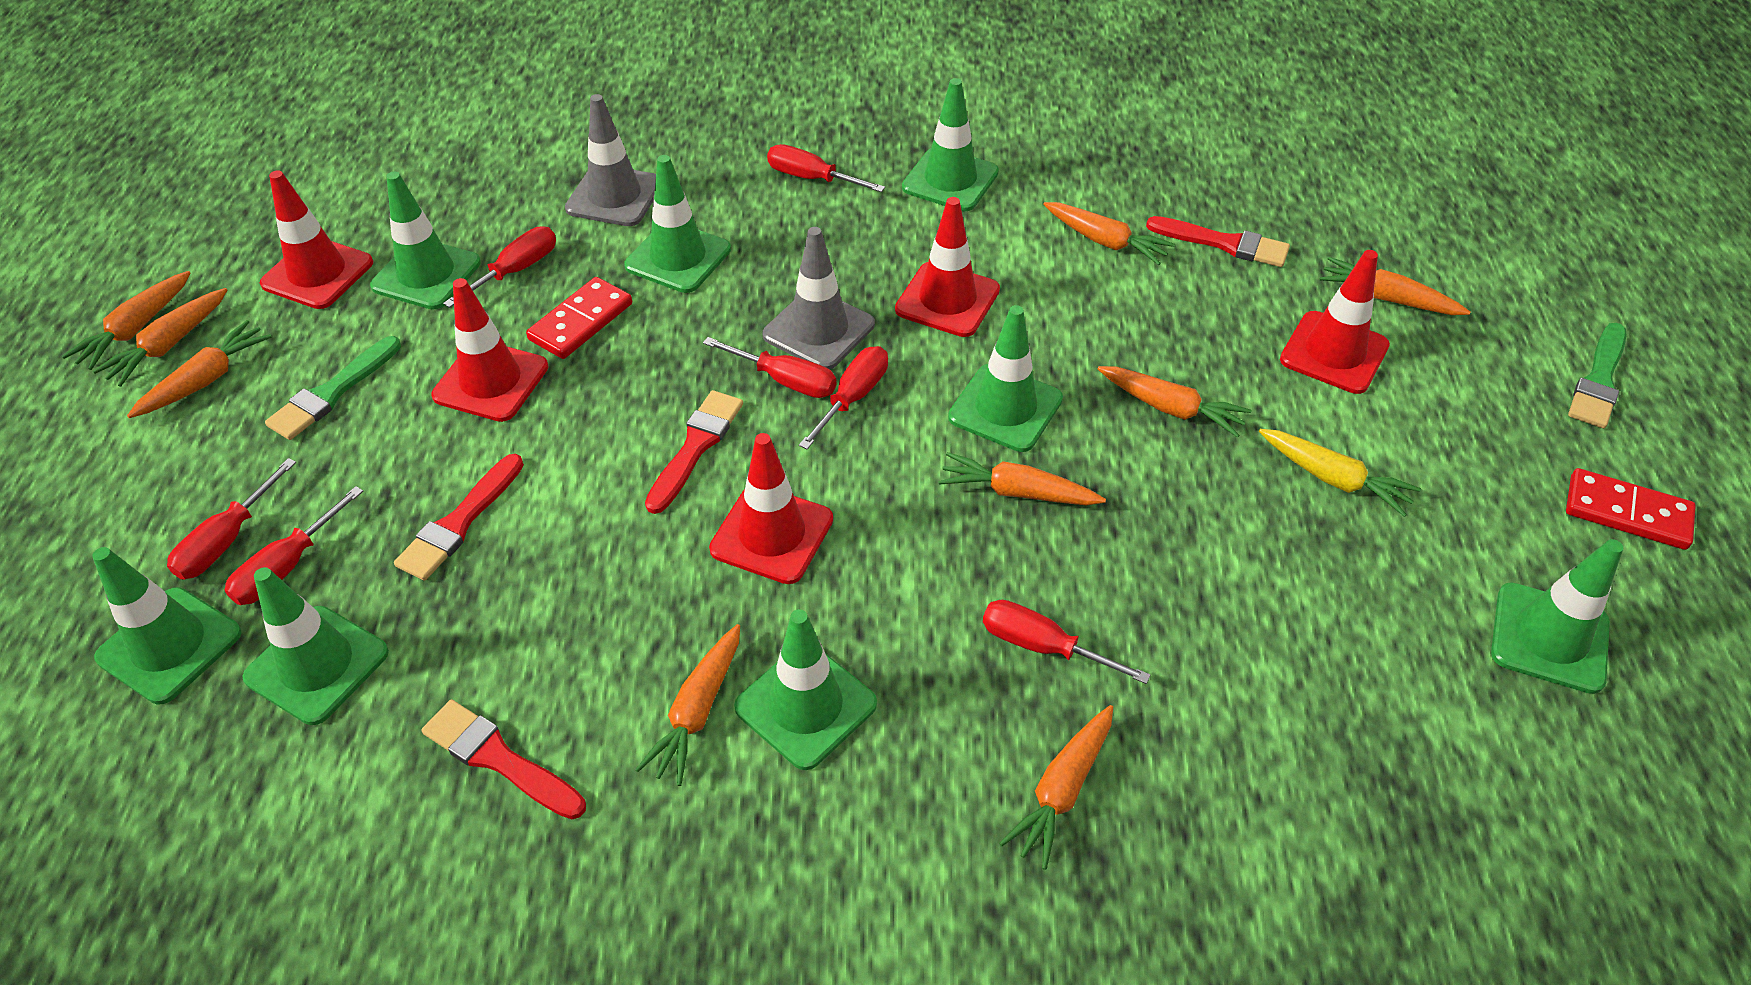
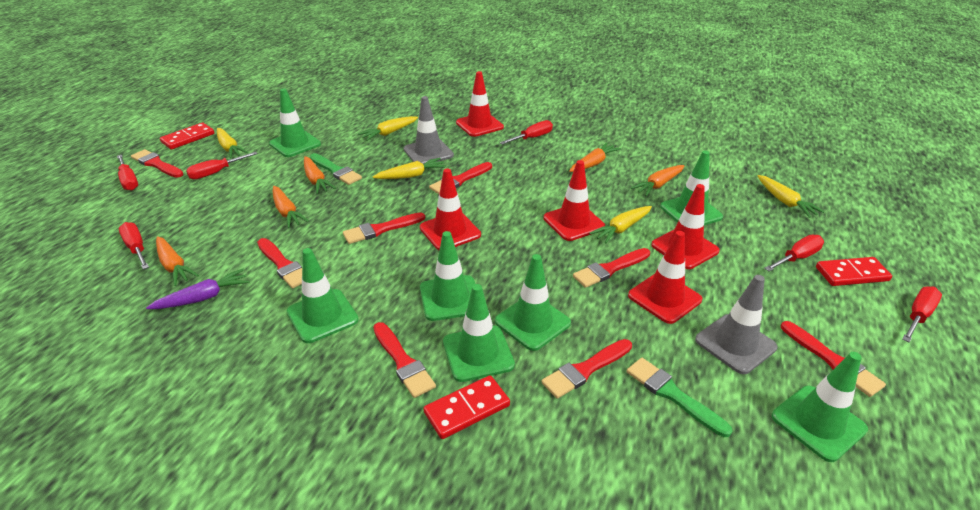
green traffic cone: [92,547,242,704] [242,567,389,725] [370,171,481,310] [624,155,731,293] [734,609,877,770] [902,78,999,211] [948,305,1063,452] [1491,539,1623,694] = 8 -> [269,88,321,157] [287,248,359,343] [420,231,475,321] [443,284,515,382] [495,254,571,351] [660,150,723,225] [772,352,868,462] = 7
orange carrot: [62,271,191,370] [93,288,227,387] [127,320,272,418] [635,624,740,786] [938,452,1106,505] [999,705,1113,870] [1043,202,1175,265] [1097,366,1251,438] [1320,257,1471,315] = 9 -> [156,236,199,286] [273,186,309,228] [304,156,336,194] [569,142,621,172] [631,165,684,196] = 5
purple carrot: none = 0 -> [146,269,249,309] = 1
red brush: [394,454,524,581] [421,700,586,819] [645,390,743,514] [1146,216,1290,267] = 4 -> [131,149,184,178] [257,238,302,288] [343,212,425,244] [373,322,436,398] [429,162,492,194] [541,339,632,399] [573,248,650,288] [781,321,886,397] = 8
red domino: [526,277,632,359] [1566,468,1696,550] = 2 -> [160,123,214,150] [423,375,510,439] [816,257,892,286] = 3
red screwdriver: [167,458,296,579] [224,486,363,605] [443,226,556,308] [703,337,836,398] [767,144,885,192] [799,346,888,449] [983,600,1151,684] = 7 -> [117,155,138,190] [119,222,149,269] [186,152,258,180] [500,120,553,145] [764,234,824,271] [902,286,942,342] = 6
yellow carrot: [1259,429,1421,517] = 1 -> [217,128,248,158] [358,116,418,141] [373,158,446,179] [589,206,652,244] [758,175,825,218] = 5

